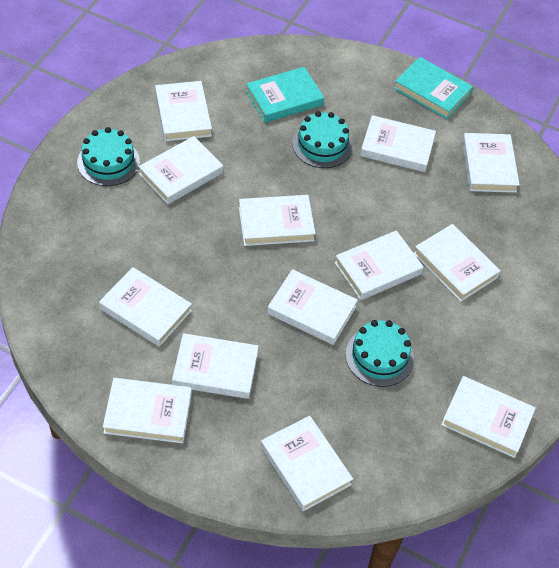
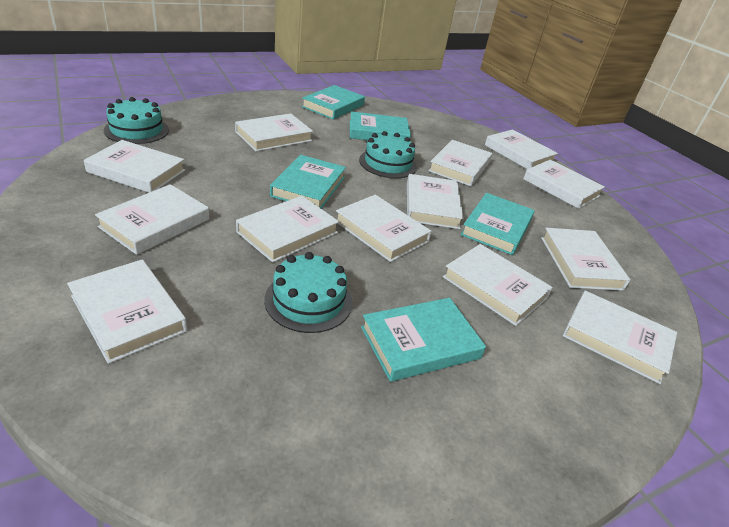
turquoise book: [246,67,324,123] [394,57,473,119] = 2 -> [270,155,346,209] [302,85,365,120] [350,111,411,140] [361,298,486,382] [461,193,535,255] = 5

